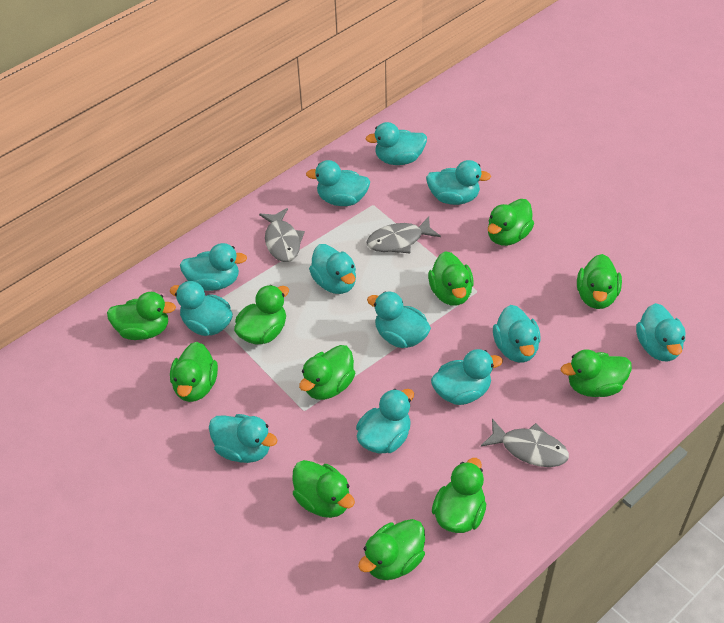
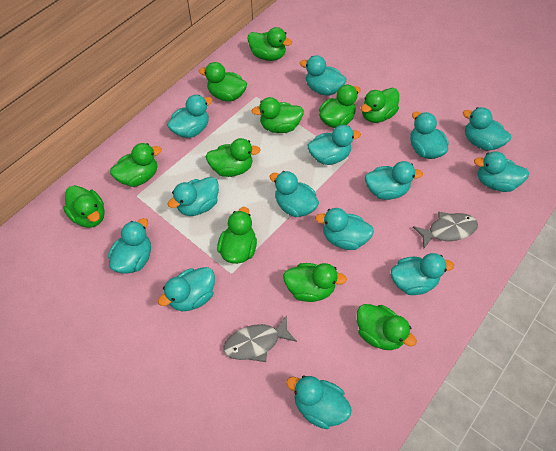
grey fish: [259,208,305,262] [366,216,441,253] [481,419,569,467] = 3 -> [224,315,297,362] [413,212,478,248] = 2
turquoise duck: [170,281,233,336] [180,243,247,291] [209,414,277,463] [306,160,370,206] [309,244,356,294] [356,389,414,453] [366,122,427,165] [367,291,431,348] [426,160,491,205] [431,349,503,405] [493,305,540,362] [636,303,686,361] = 12 -> [108,218,151,274] [158,267,215,311] [167,95,213,138] [168,177,219,216] [269,171,319,217] [286,375,352,429] [300,55,346,95] [308,125,361,165] [315,208,374,250] [365,161,423,200] [391,253,454,295] [410,112,449,159] [463,107,511,151] [474,151,529,192] = 14

